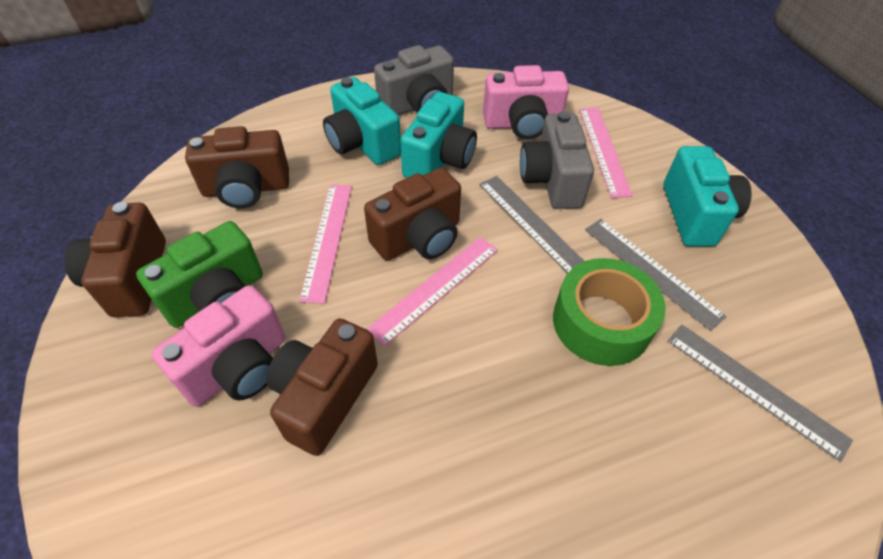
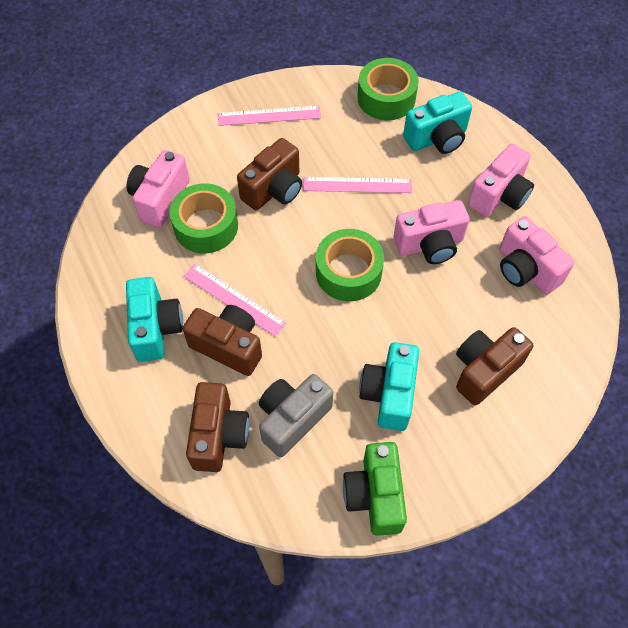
green tape: [553,258,666,366] = 1 -> [169,183,238,253] [316,229,384,301] [357,58,419,120] = 3
grey camera: [374,45,454,115] [520,111,594,209] = 2 -> [259,374,333,457] = 1
grey ruler: [479,176,584,273] [585,219,727,331] [668,324,853,462] = 3 -> none = 0
pink camera: [151,285,285,406] [483,65,569,139] = 2 -> [127,150,190,228] [393,200,470,264] [468,143,534,217] [500,216,575,294] = 4

